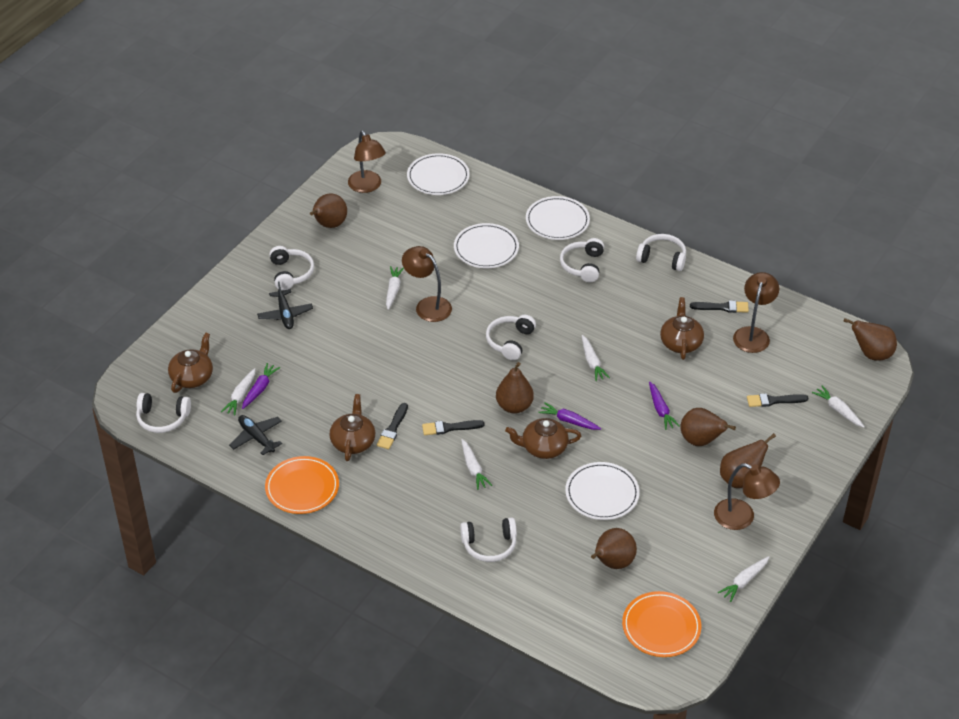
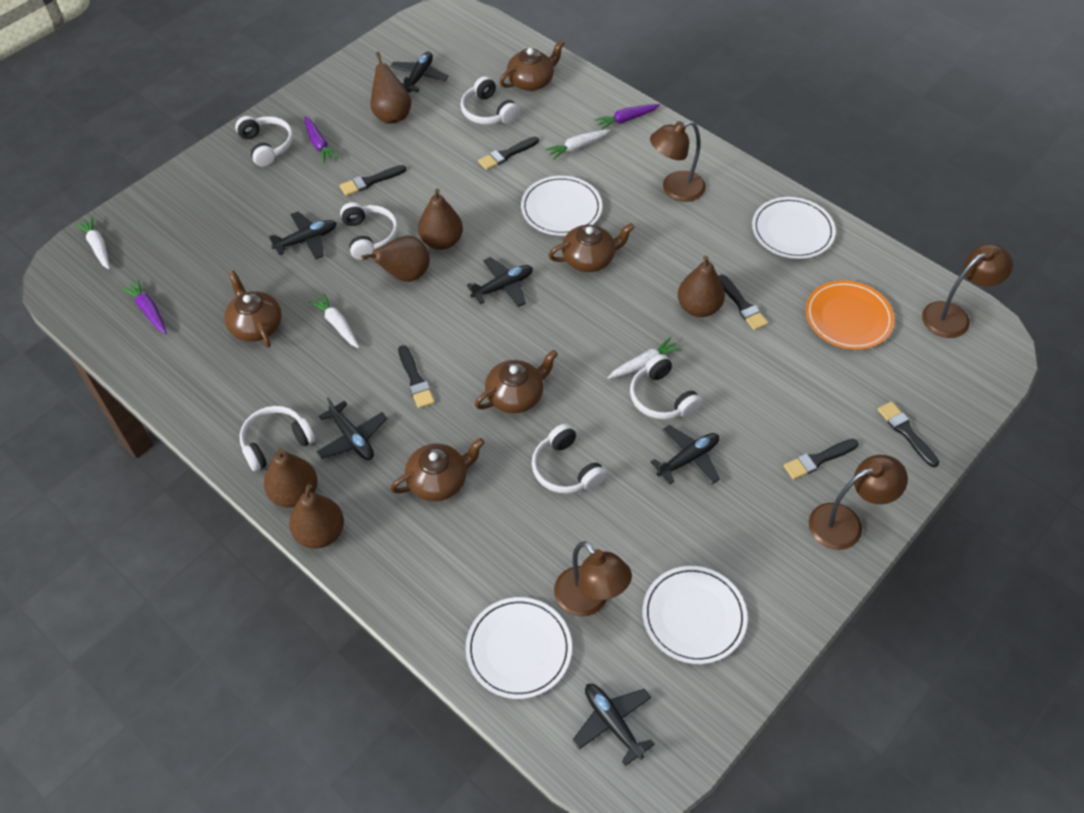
black brush: [376,403,408,449] [422,420,485,435] [690,300,749,313] [747,393,808,407] = 4 -> [340,165,406,196] [398,345,435,408] [478,136,539,170] [719,275,768,330] [784,439,859,480] [878,401,939,467] = 6
black plane: [229,415,282,455] [257,281,313,329] = 2 -> [269,212,337,259] [316,397,387,460] [390,52,448,93] [467,257,533,307] [573,684,655,766] [650,425,720,484] = 6
brown teapot: [168,332,213,393] [329,394,375,461] [505,418,581,459] [660,297,704,360] = 4 -> [224,271,282,347] [391,438,485,501] [475,350,558,413] [500,40,565,91] [548,223,635,272] = 5
orange plate: [265,456,339,514] [622,591,701,657] = 2 -> [806,280,894,350] = 1
white carrot: [221,368,255,416] [386,266,404,310] [461,439,492,490] [582,335,610,381] [718,556,769,602] [812,385,865,428] = 6 -> [75,217,110,269] [309,293,359,348] [545,129,611,160] [608,337,682,379] = 4

